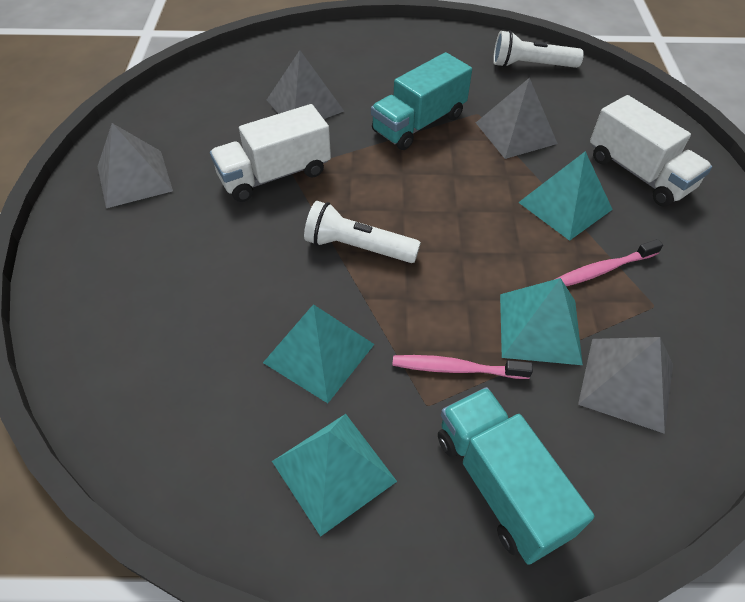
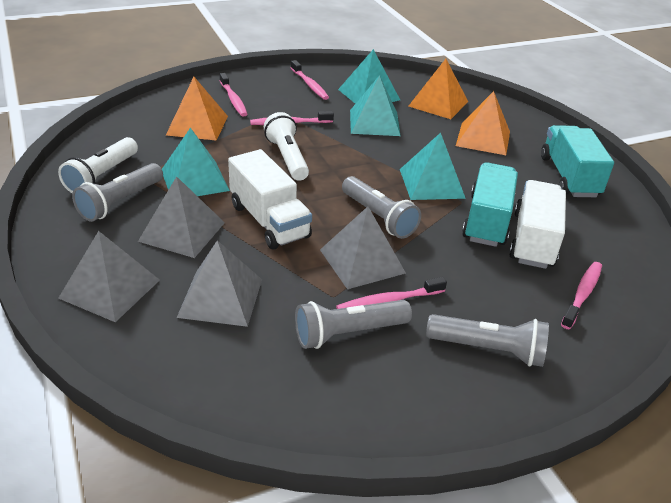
grey flashlight: none = 0 -> [72,163,163,222] [295,300,412,349] [342,176,421,239] [426,314,549,367] = 4
orange pyramid: none = 0 -> [166,77,228,141] [408,59,468,119] [456,91,510,155] = 3
pink toothbrush: [392,355,533,379] [554,239,663,286] = 2 -> [220,73,247,117] [250,111,334,125] [291,60,329,100] [336,277,447,309] [561,262,602,329] = 5

